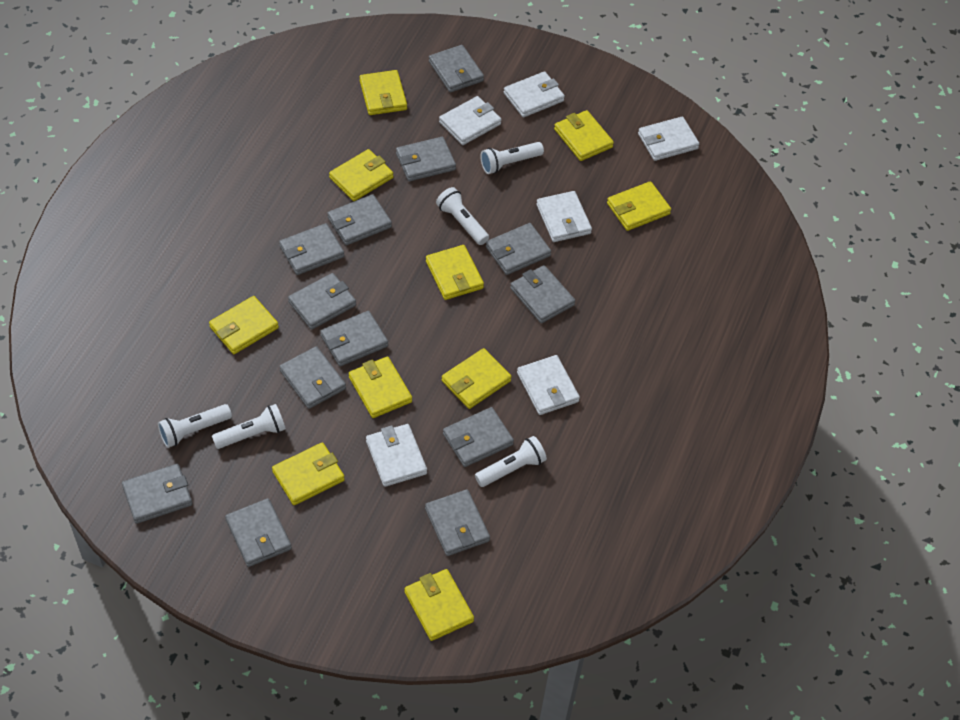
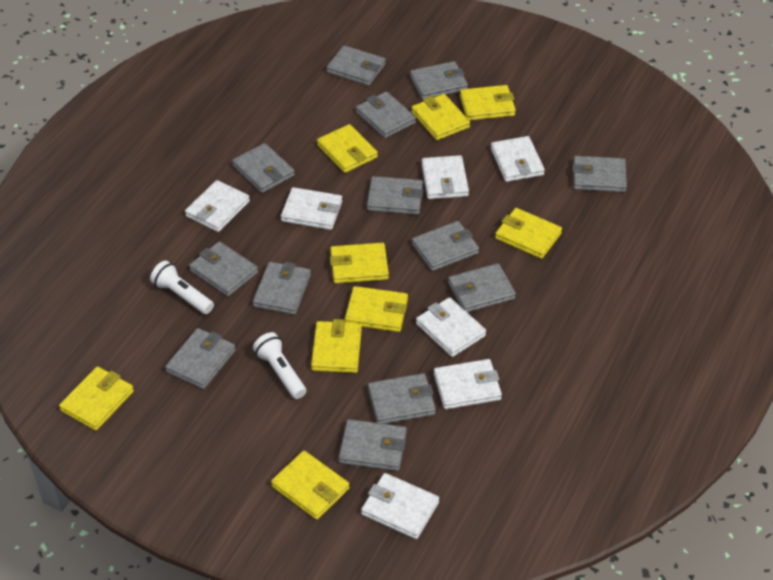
white flashlight: [158,404,232,448] [212,404,286,449] [436,187,489,245] [475,436,547,487] [480,142,544,174] = 5 -> [150,261,214,314] [253,332,306,399] = 2
white wallet: [366,424,427,487] [439,96,501,145] [504,71,565,118] [517,355,580,415] [536,191,592,242] [638,117,699,161] = 6 -> [185,180,250,232] [281,187,342,230] [361,473,439,539] [416,297,486,357] [422,155,469,199] [434,359,502,409] [491,136,545,182] = 7
yellow wallet: [209,296,279,354] [272,443,345,505] [329,149,393,201] [349,356,412,418] [360,70,407,115] [404,569,474,641] [426,245,484,300] [442,348,512,409] [554,110,614,161] [607,181,671,231] = 10 -> [59,366,134,431] [271,451,349,520] [311,319,362,373] [317,124,378,173] [330,242,389,284] [345,286,408,332] [411,94,470,140] [460,85,516,121] [495,208,562,259] = 9

